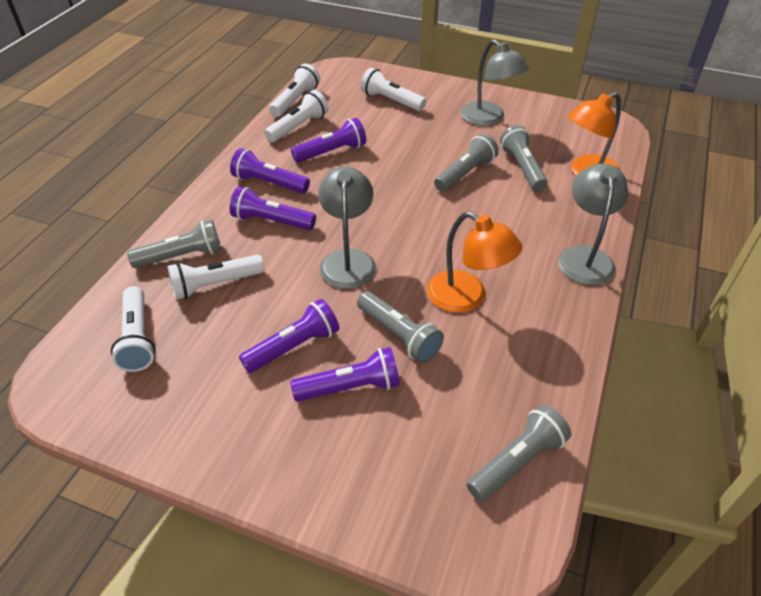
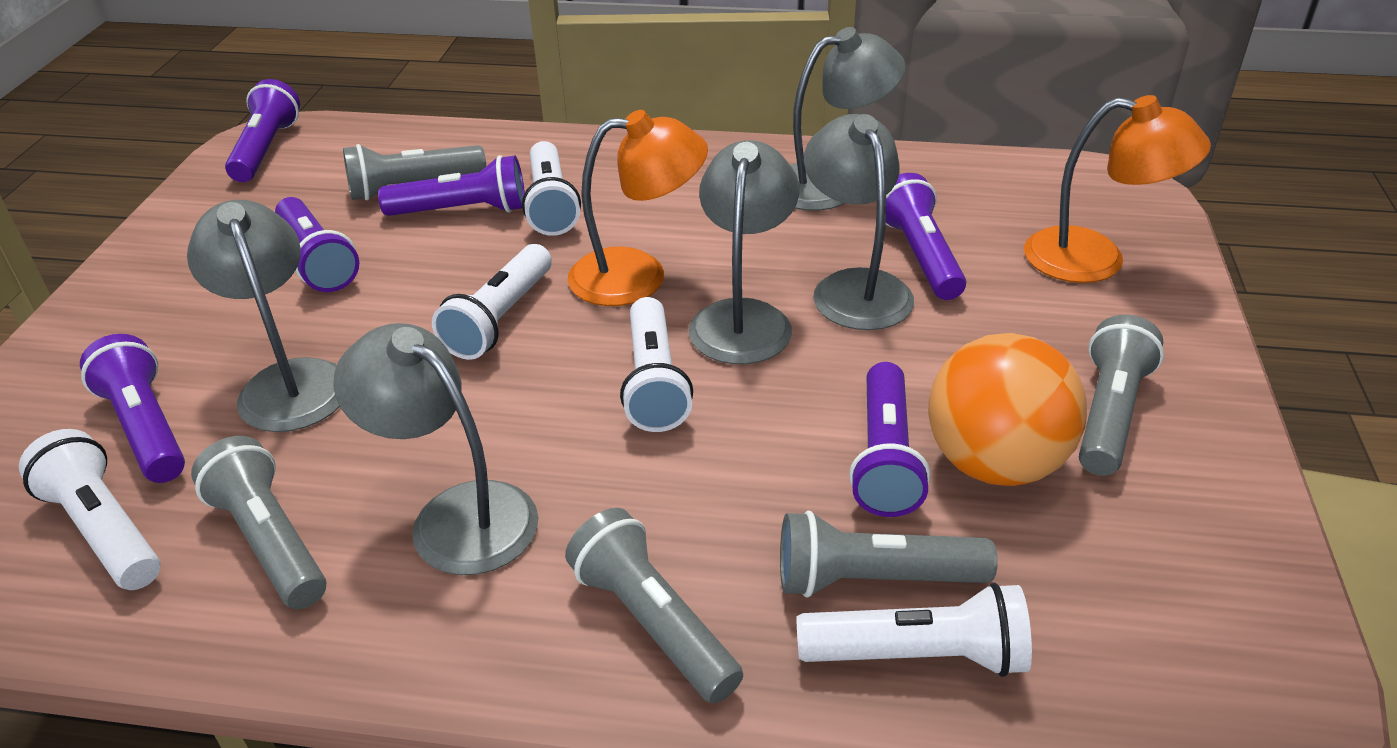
grey lamp: [318,167,376,289] [461,40,529,126] [558,164,628,285] = 3 -> [187,200,340,432] [333,323,539,575] [689,140,799,364] [791,27,906,211] [804,114,914,330] = 5
orange ball: none = 0 -> [928,333,1087,486] = 1
purple flashlight: [230,148,310,194] [230,186,316,230] [239,299,339,373] [290,347,400,402] [291,118,366,163] = 5 -> [80,334,185,483] [225,79,300,182] [275,197,359,292] [378,155,525,216] [849,362,930,517] [886,173,966,300] = 6

